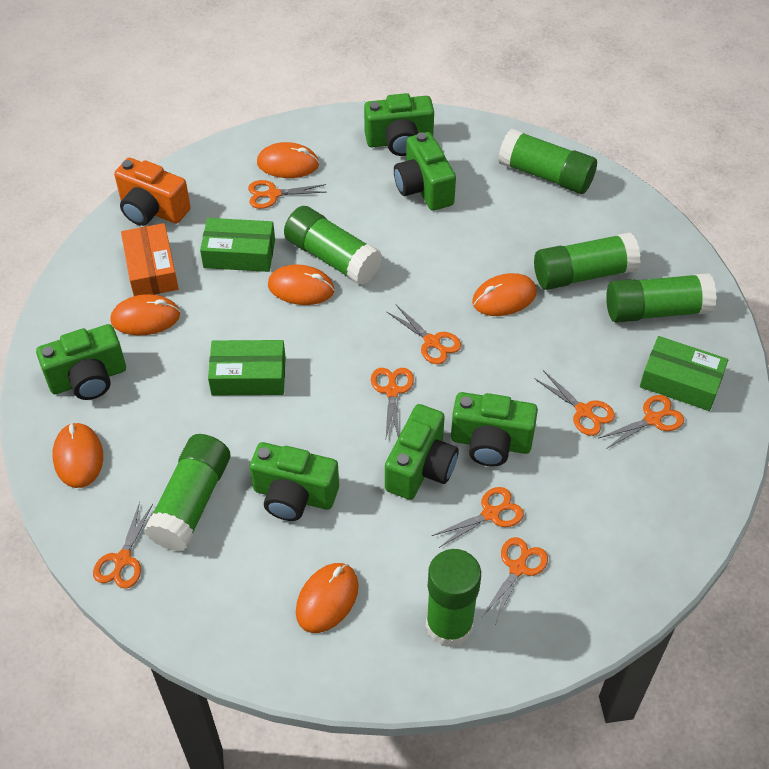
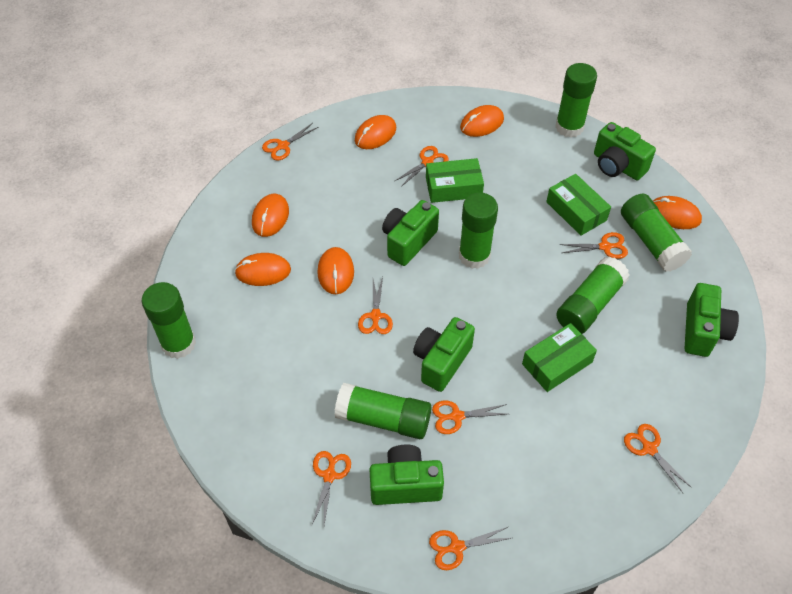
green camera: [36,324,126,400] [250,442,339,521] [364,93,434,156] [385,404,459,500] [394,132,456,211] [451,392,538,467] = 6 -> [369,445,444,505] [382,200,439,266] [413,317,475,392] [594,122,656,180] [685,283,739,357] = 5
orange box: [121,223,179,296] = 1 -> none = 0
orange camera: [114,158,191,226] = 1 -> none = 0

